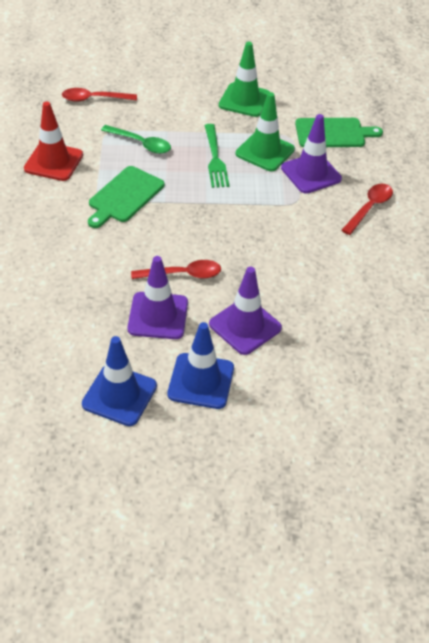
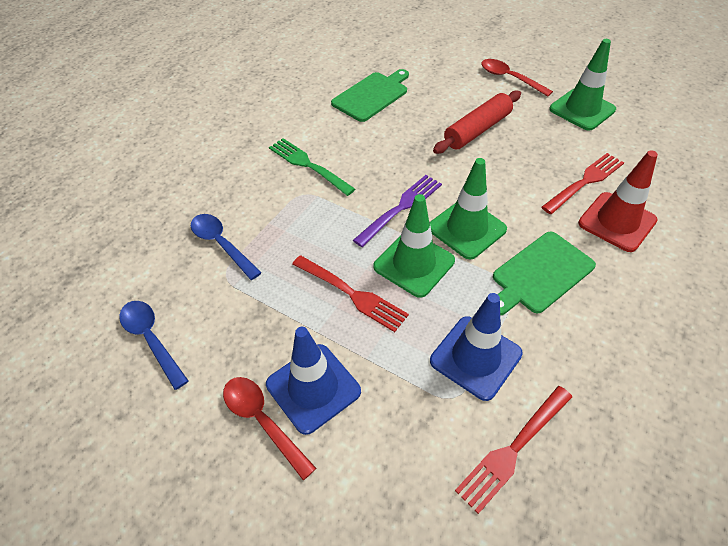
blue spoon: none = 0 -> [119,301,189,390] [191,214,262,280] = 2
green spoon: [101,125,171,154] = 1 -> none = 0
green traffic cone: [219,42,270,117] [236,92,295,171] = 2 -> [373,194,455,298] [430,158,507,259] [549,39,616,131] = 3
purple fork: none = 0 -> [353,175,442,247] = 1
purple traffic cone: [128,256,188,339] [209,267,282,355] [281,114,342,194] = 3 -> none = 0
red fork: none = 0 -> [292,255,409,332] [455,386,572,514] [541,153,624,214] = 3
red rolling pin: none = 0 -> [433,90,521,154] = 1
red spoon: [62,88,137,102] [131,260,221,279] [342,184,393,235] = 3 -> [223,377,316,480] [481,59,553,97] = 2

